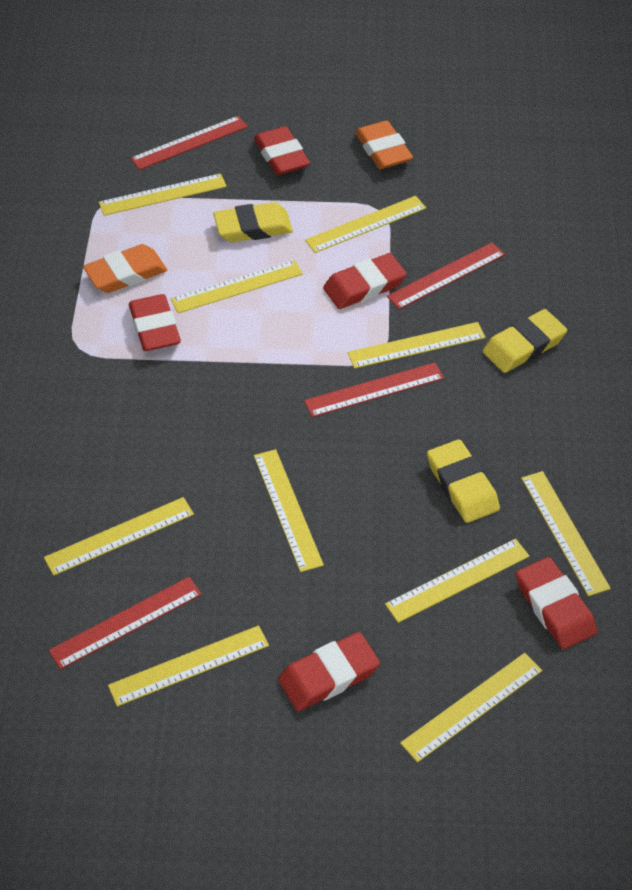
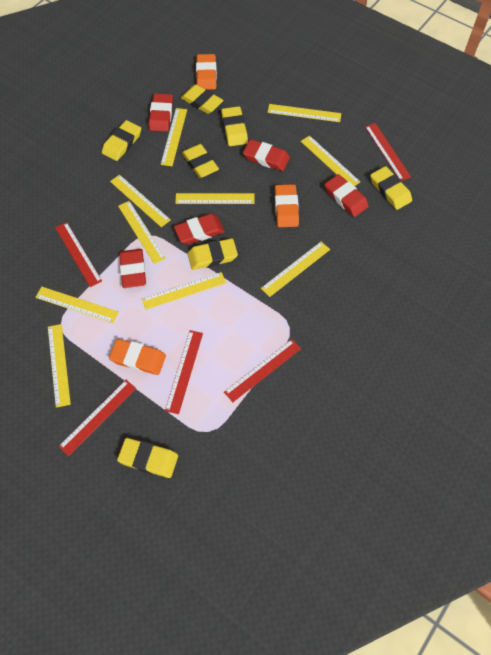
orange eraser: [83,244,167,293] [355,121,413,169] = 2 -> [109,339,166,375] [196,54,217,90] [275,184,299,227] = 3
red ruler: [49,577,202,670] [130,116,248,170] [304,362,444,417] [387,242,505,309] = 4 -> [55,222,102,287] [58,380,136,456] [165,330,203,414] [224,339,301,402] [365,123,411,181] = 5
yellow eraser: [213,202,293,242] [427,439,500,523] [483,309,567,373] = 3 -> [102,120,141,161] [117,438,178,478] [181,84,223,114] [182,144,219,178] [187,238,238,270] [221,106,248,146] [370,166,412,210] = 7

